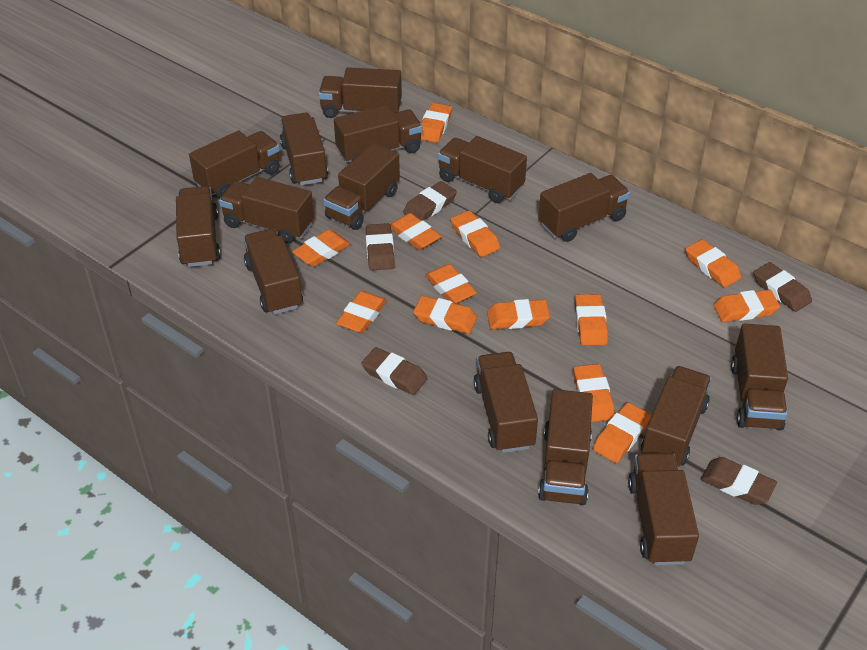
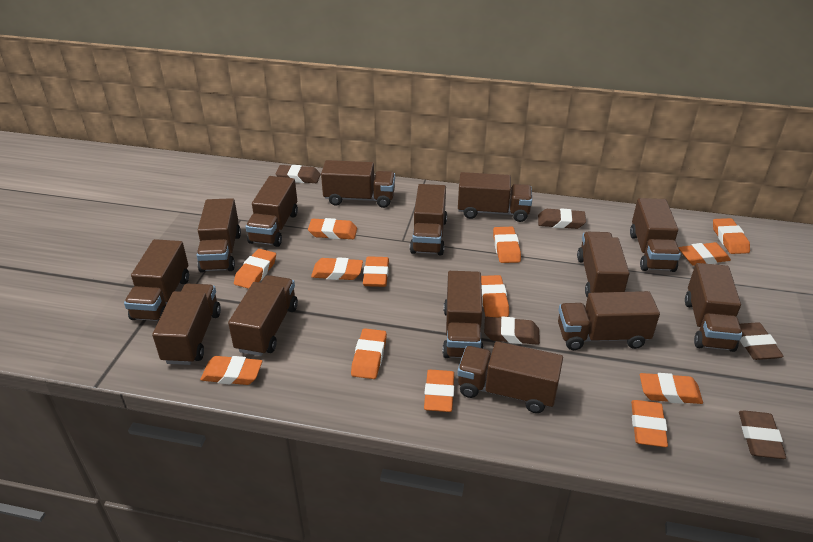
brown truck: [176,186,221,267] [189,130,280,198] [219,177,314,244] [243,229,303,315] [280,113,328,185] [318,67,402,118] [323,143,400,230] [334,105,422,163] [438,136,527,203] [473,352,538,453] [538,173,630,242] [538,389,593,505] [628,453,699,565] [641,366,712,466] [731,324,788,431] = 15 -> [124,239,189,321] [152,284,221,365] [197,198,241,273] [228,275,298,356] [246,176,298,247] [321,160,395,208] [410,184,447,255] [442,271,484,358] [457,341,563,413] [458,172,532,222] [558,291,660,350] [577,232,629,297] [630,198,681,272] [685,263,742,352] = 14

